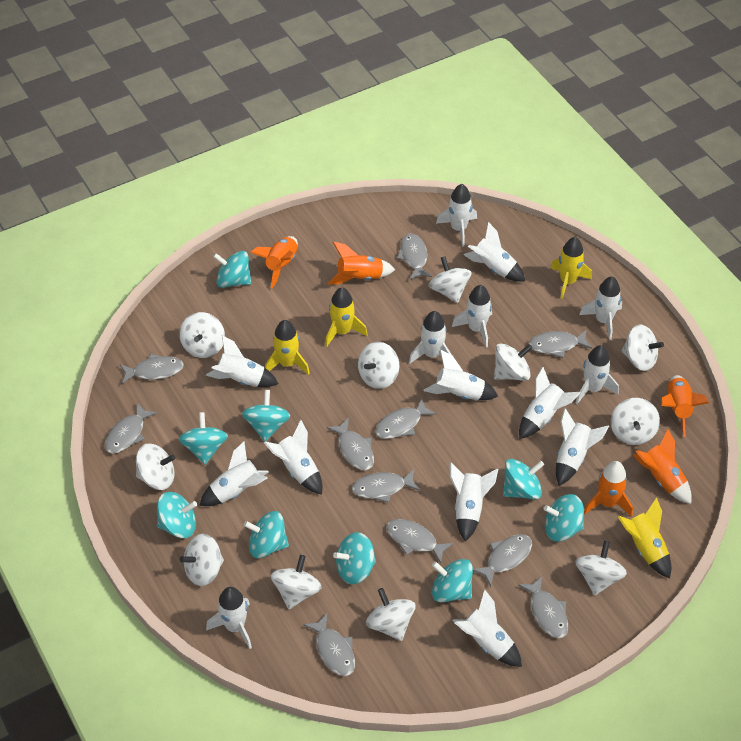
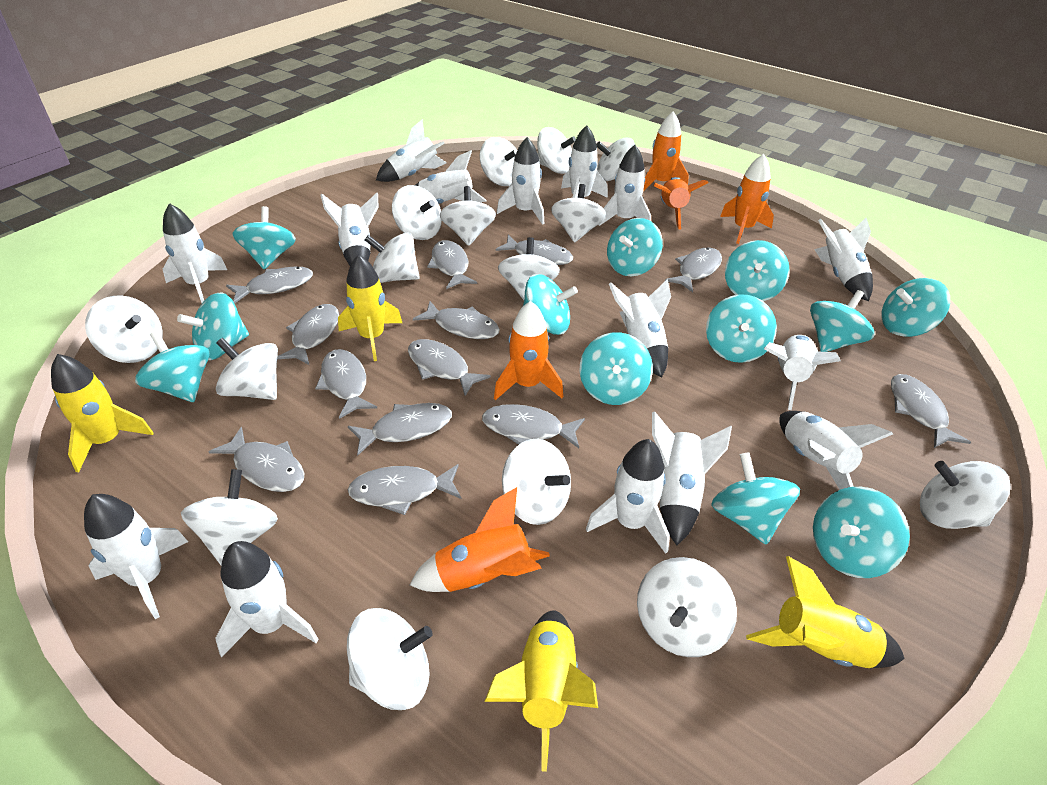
grey fish: [105,403,157,454] [120,354,184,384] [303,613,355,676] [327,418,374,470] [352,469,420,503] [375,398,436,439] [386,519,454,564] [397,234,432,280] [473,534,532,587] [518,575,568,638] [529,330,592,358] = 11 -> [209,427,304,492] [226,267,313,304] [277,304,339,365] [315,349,377,419] [348,403,452,456] [348,464,461,515] [408,339,491,396] [413,301,500,339] [427,240,477,289] [482,404,585,448] [495,235,573,265] [665,248,722,292] [891,374,971,448] = 13
turquoise spinning top: [157,492,197,538] [179,412,228,465] [213,251,251,288] [242,390,290,441] [243,511,289,558] [333,532,376,584] [432,559,473,602] [503,459,544,500] [544,494,584,542] = 9 -> [135,331,210,402] [177,292,249,360] [233,206,296,269] [523,274,578,335] [580,332,653,405] [607,218,663,276] [706,294,777,363] [711,452,800,545] [725,240,790,301] [810,290,874,352] [813,487,910,578] [881,278,950,337] = 12
white spinning top: [136,443,175,490] [179,312,225,358] [180,534,224,586] [271,555,322,609] [358,342,399,389] [366,588,415,641] [429,256,472,303] [494,343,532,381] [575,541,627,596] [611,398,660,445] [622,325,664,371] = 11 -> [85,296,163,363] [181,469,278,565] [216,338,278,400] [347,608,433,710] [365,233,420,283] [392,185,442,240] [440,186,496,246] [480,137,517,186] [498,237,560,300] [502,439,571,525] [537,127,576,174] [551,184,606,243] [596,137,635,181] [637,557,737,657] [920,461,1011,529] = 15

